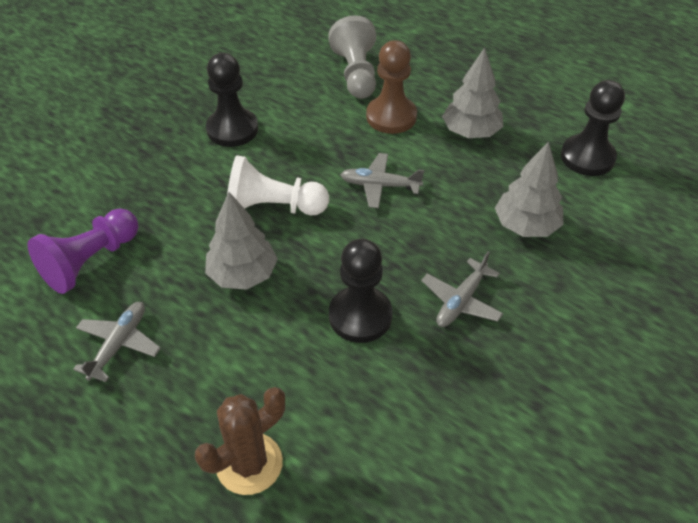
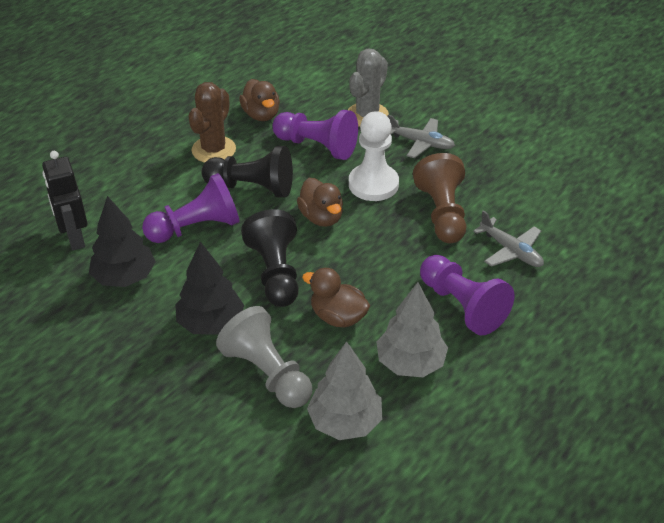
black pawn: [206,53,258,147] [329,239,393,343] [561,80,625,176] = 3 -> [202,146,293,198] [241,209,299,307] = 2
black robot: none = 0 -> [42,151,88,250] = 1
black tree: none = 0 -> [89,196,156,287] [175,242,244,335] = 2
brown duck: none = 0 -> [239,79,280,121] [297,178,343,227] [302,268,370,328] = 3
grey cactus: none = 0 -> [348,49,389,127] = 1
grey plane: [73,302,161,382] [340,153,424,208] [421,252,503,327] = 3 -> [387,115,455,158] [473,210,544,267] = 2
grey tree: [205,192,278,290] [442,48,503,138] [495,142,563,237] = 3 -> [307,341,382,440] [376,282,448,377] = 2
purple pawn: [27,208,139,294] = 1 -> [142,173,239,243] [273,110,358,160] [420,255,514,336] = 3

